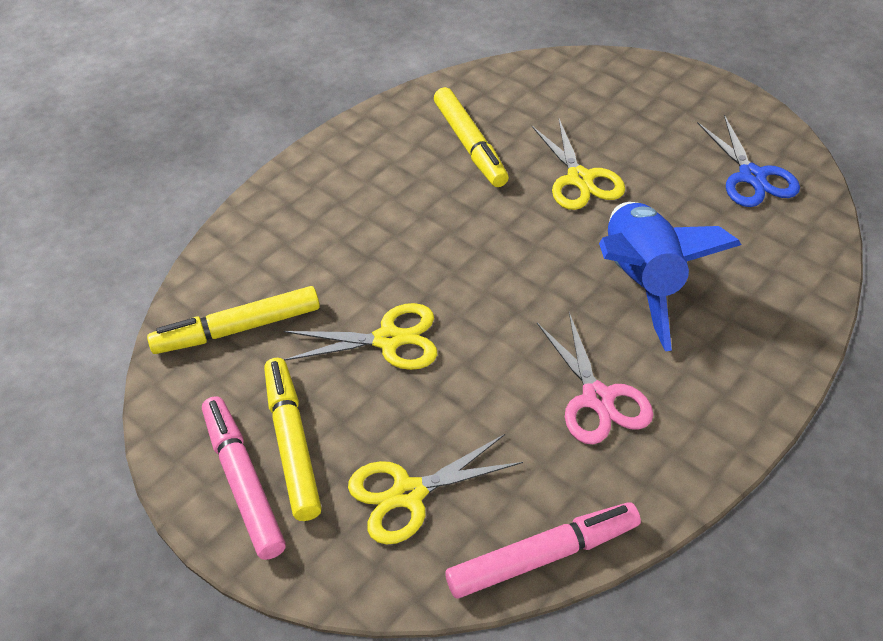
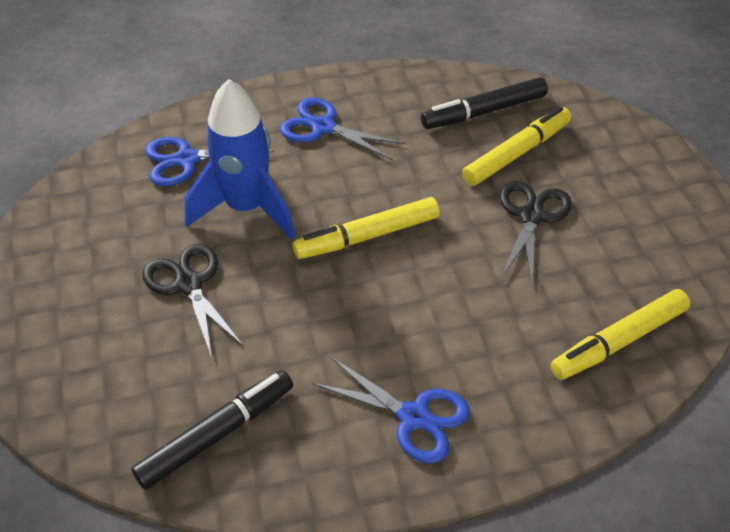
black marker: none = 0 -> [131,370,293,490] [421,77,548,129] = 2
black scissors: none = 0 -> [142,244,244,358] [500,181,572,284] = 2
blue scissors: [697,115,800,207] = 1 -> [145,137,274,187] [280,97,405,160] [312,357,470,464] = 3
pink marker: [202,396,286,560] [445,502,641,598] = 2 -> none = 0
pink scissors: [537,313,653,444] = 1 -> none = 0
yellow scissors: [283,303,437,370] [348,434,523,544] [532,119,625,210] = 3 -> none = 0

